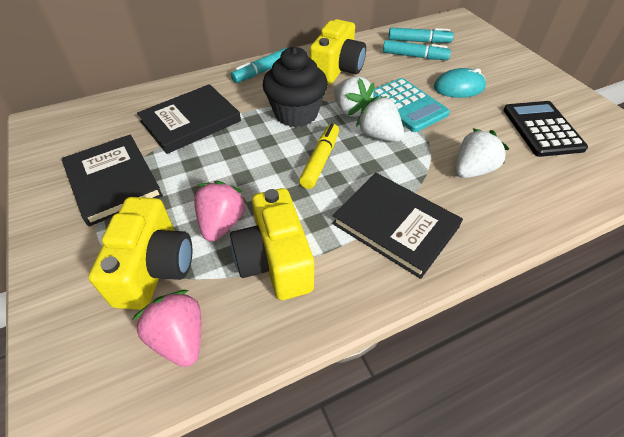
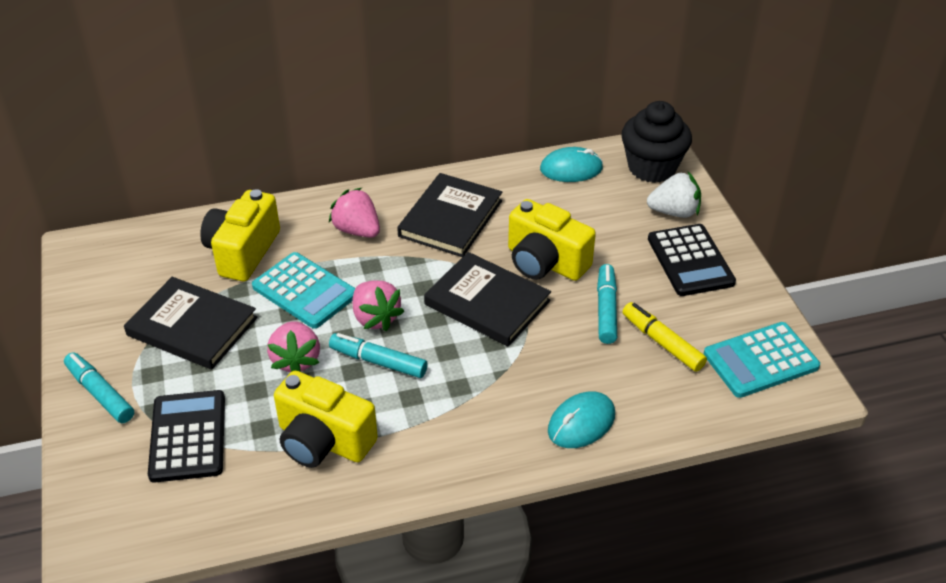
black calculator: [503,101,588,157] = 1 -> [148,390,225,483] [648,224,736,296] = 2
pink strawberry: [132,290,201,367] [194,181,247,242] = 2 -> [267,321,320,372] [329,188,380,238] [352,280,405,331] = 3
turquoise calculator: [373,78,450,132] = 1 -> [252,252,355,329] [704,322,820,398] = 2
turquoise mouse: [434,68,486,98] = 1 -> [540,147,603,182] [548,391,615,448] = 2
white strawberry: [334,76,374,117] [356,96,404,142] [456,128,509,178] = 3 -> [647,172,701,218] = 1

